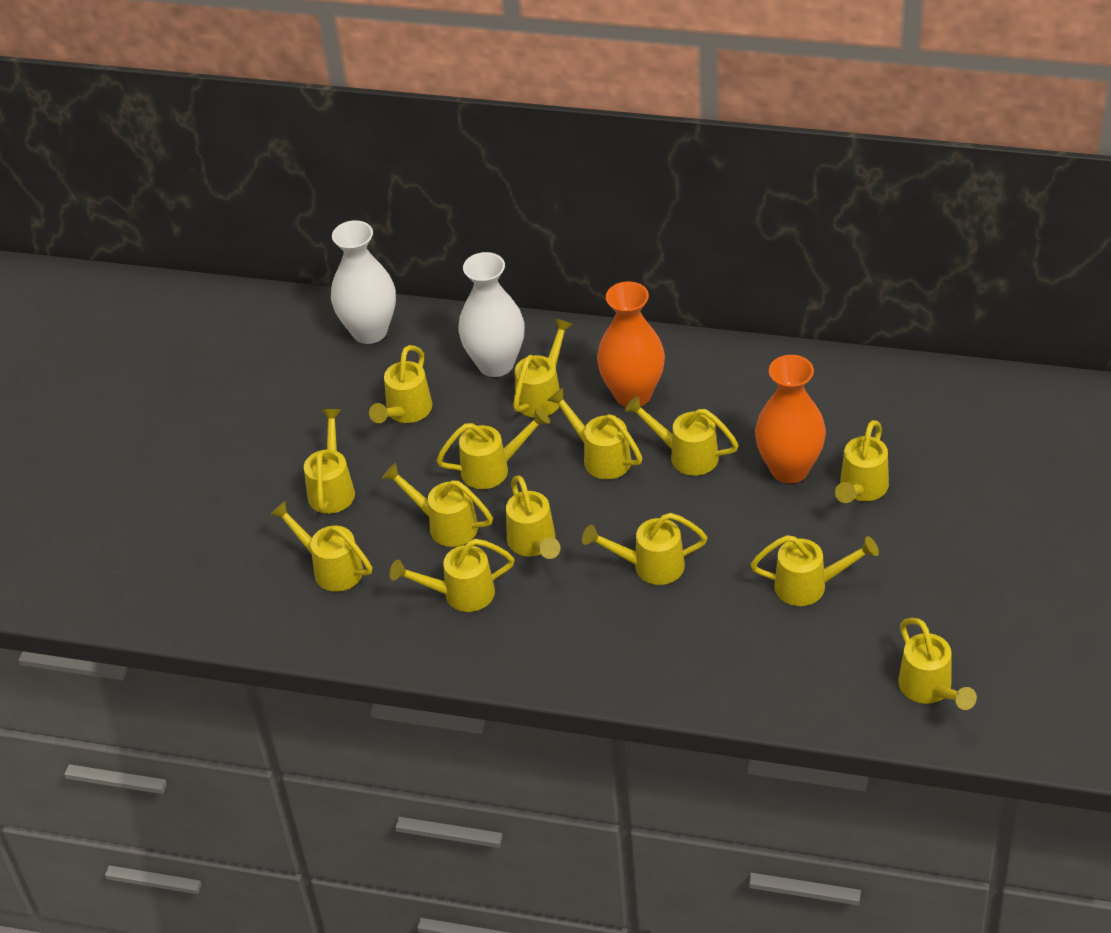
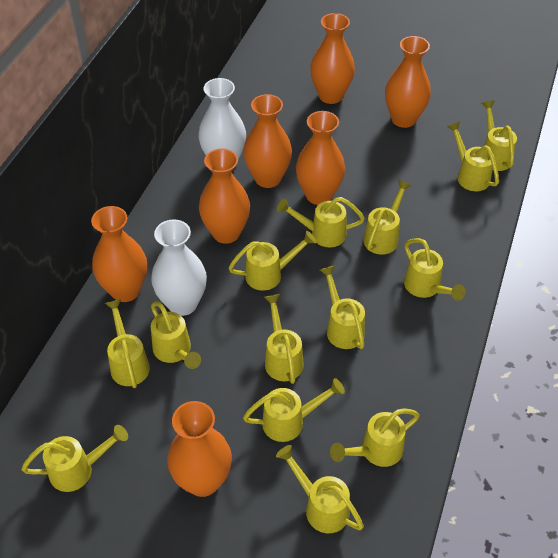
orange vase: [597,281,665,407] [755,355,826,483] = 2 -> [91,206,147,302] [167,401,232,497] [199,148,250,244] [243,94,292,188] [296,111,345,205] [310,13,355,104] [385,36,431,128] = 7

